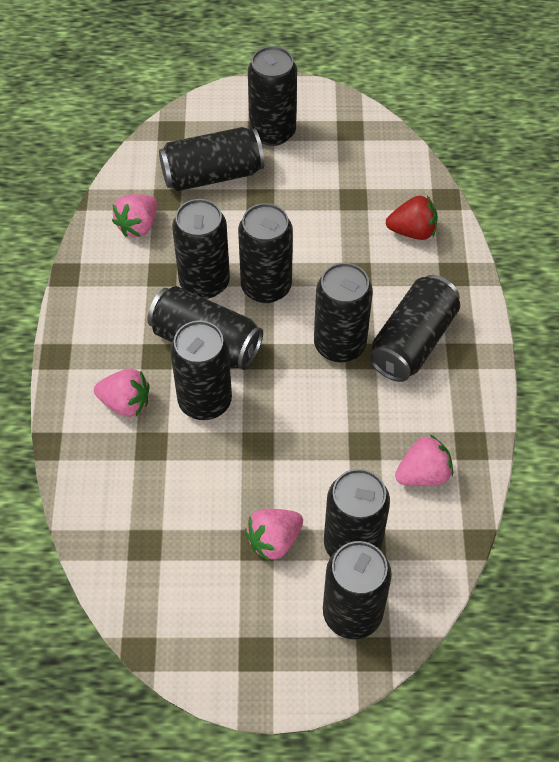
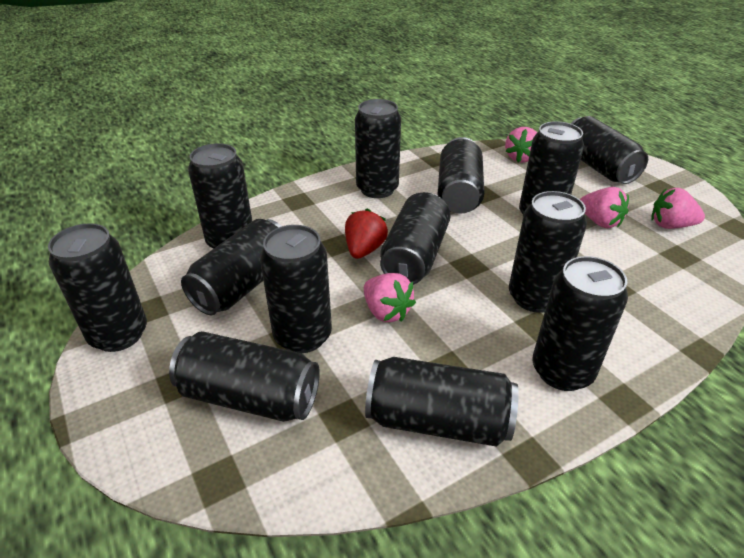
black can: [147,286,263,370] [159,127,264,191] [170,320,232,420] [172,199,230,299] [238,203,293,303] [248,46,297,146] [314,263,373,362] [323,541,392,639] [324,469,390,557] [369,275,460,382] = 10 -> [48,223,147,352] [169,331,320,422] [181,219,282,315] [188,143,252,249] [260,225,332,353] [355,99,401,198] [365,357,519,447] [380,192,451,285] [438,137,484,214] [509,191,587,313] [519,121,584,216] [532,256,628,391] [570,116,648,184] = 13

